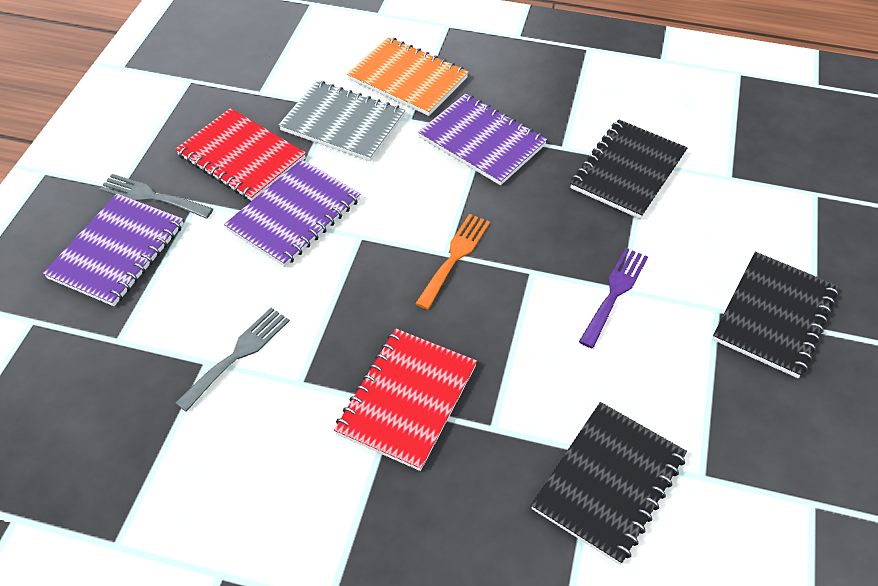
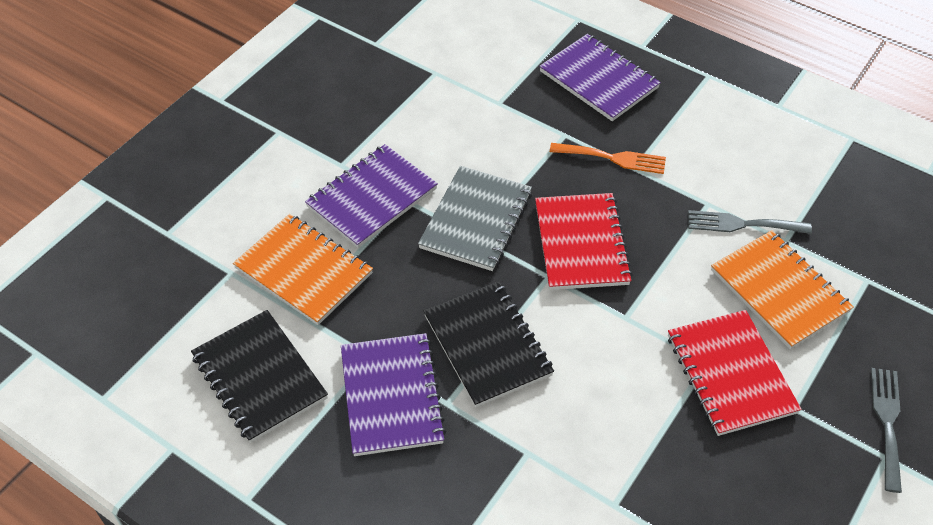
black notebook: [531,402,687,565] [570,120,687,219] [712,252,838,378] = 3 -> [191,310,328,443] [424,281,554,407] = 2
orange notebook: [347,37,469,116] = 1 -> [233,214,373,325] [711,230,854,349] = 2
purple fork: [579,248,648,348] = 1 -> none = 0

